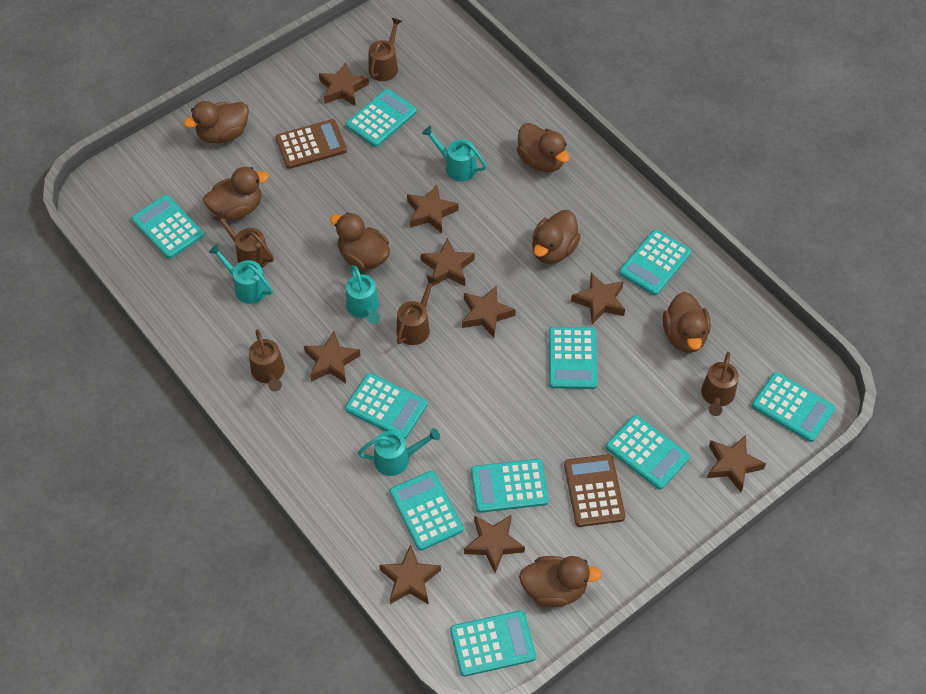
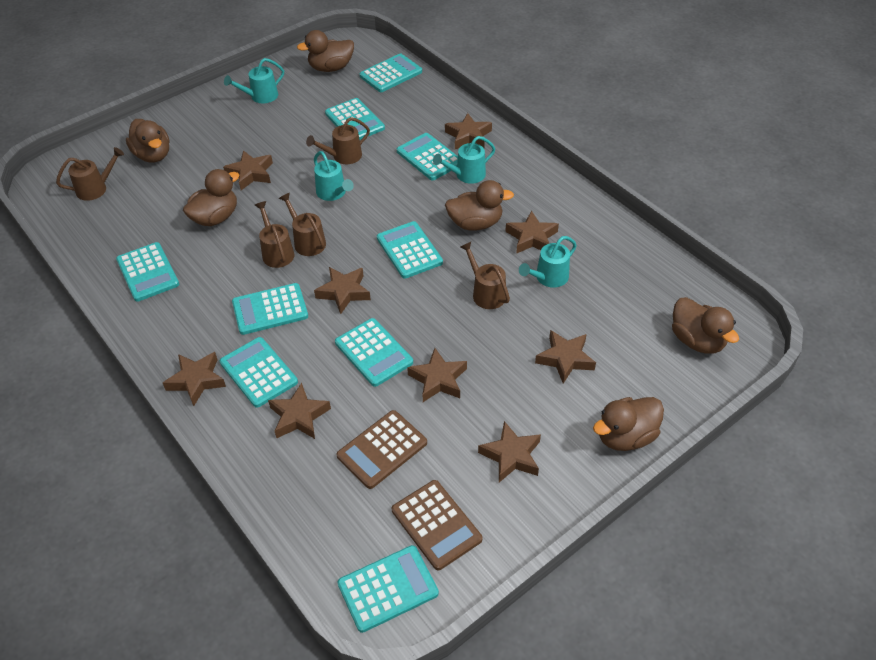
brown duck: [184,101,249,144] [203,167,269,220] [330,212,390,270] [517,123,569,172] [519,556,602,607] [532,210,581,264] [663,292,711,353] = 7 -> [126,119,170,162] [183,169,240,226] [297,30,354,72] [445,180,514,230] [593,397,664,451] [672,297,739,353] = 6
turquoise calculator: [132,195,204,259] [345,373,428,439] [346,89,417,147] [390,471,464,551] [450,610,536,677] [471,459,549,513] [549,327,598,389] [606,415,690,489] [619,229,691,296] [752,372,835,442] = 10 -> [116,242,179,302] [220,337,298,408] [232,283,308,335] [325,98,385,140] [335,318,413,387] [337,545,439,633] [360,53,422,92] [377,221,443,279] [397,133,458,180] = 9

